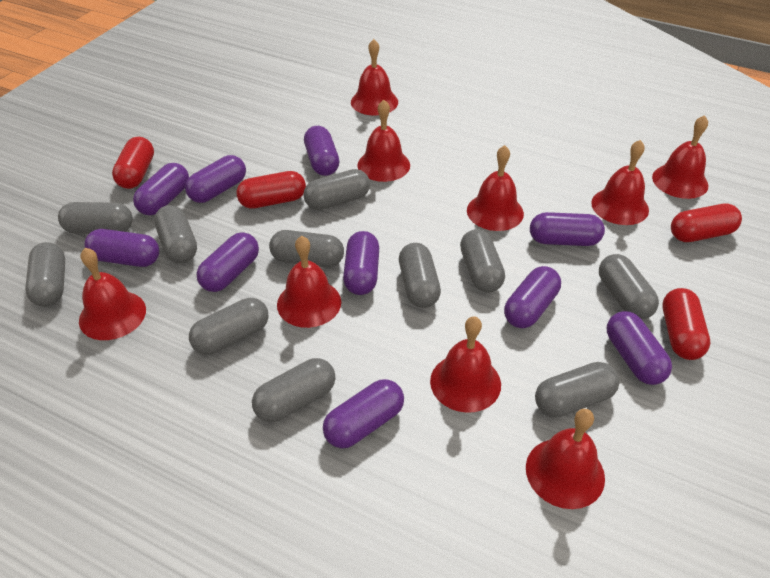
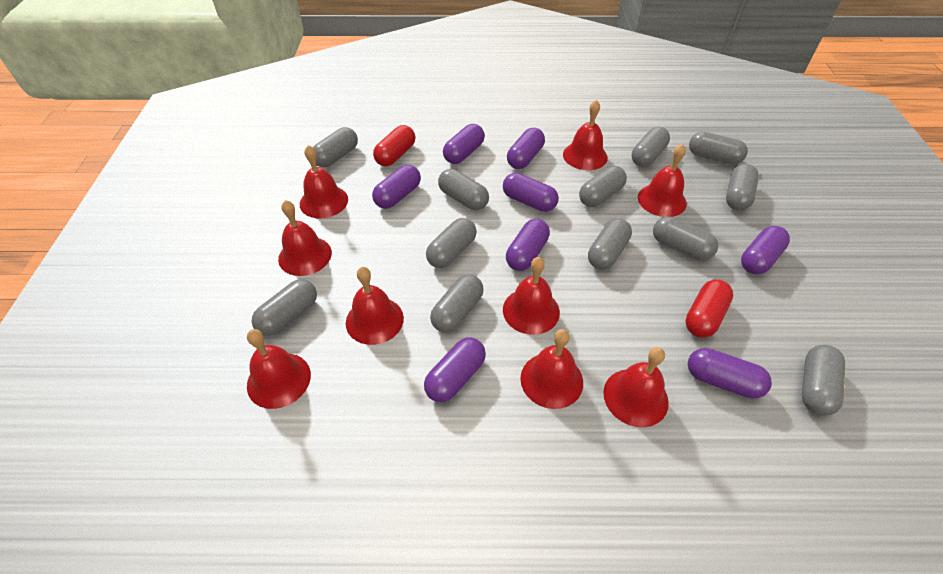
grey capsule: [25,242,65,307] [58,202,133,234] [154,205,197,263] [189,298,269,355] [252,358,335,422] [269,230,344,267] [303,169,370,210] [399,243,441,308] [460,229,505,292] [535,362,620,417] [599,254,659,320] = 11 -> [252,279,317,336] [313,127,358,168] [426,218,477,268] [430,274,484,333] [438,169,489,210] [579,166,627,207] [588,218,632,270] [632,127,670,167] [653,217,718,260] [689,132,748,164] [726,164,759,211] [802,345,845,416] = 12
purple capsule: [84,229,159,267] [133,163,189,216] [185,155,246,203] [196,232,259,292] [304,126,339,176] [323,379,404,448] [343,231,379,295] [504,266,561,328] [530,212,605,246] [607,311,672,385] = 10 -> [372,165,421,209] [424,337,486,402] [443,124,485,164] [503,173,559,212] [506,219,550,271] [507,128,545,169] [688,348,772,399] [741,226,790,274] = 8
red capsule: [112,137,154,189] [236,171,306,209] [663,288,710,360] [671,203,742,242] = 4 -> [373,125,416,166] [685,279,733,338] = 2

